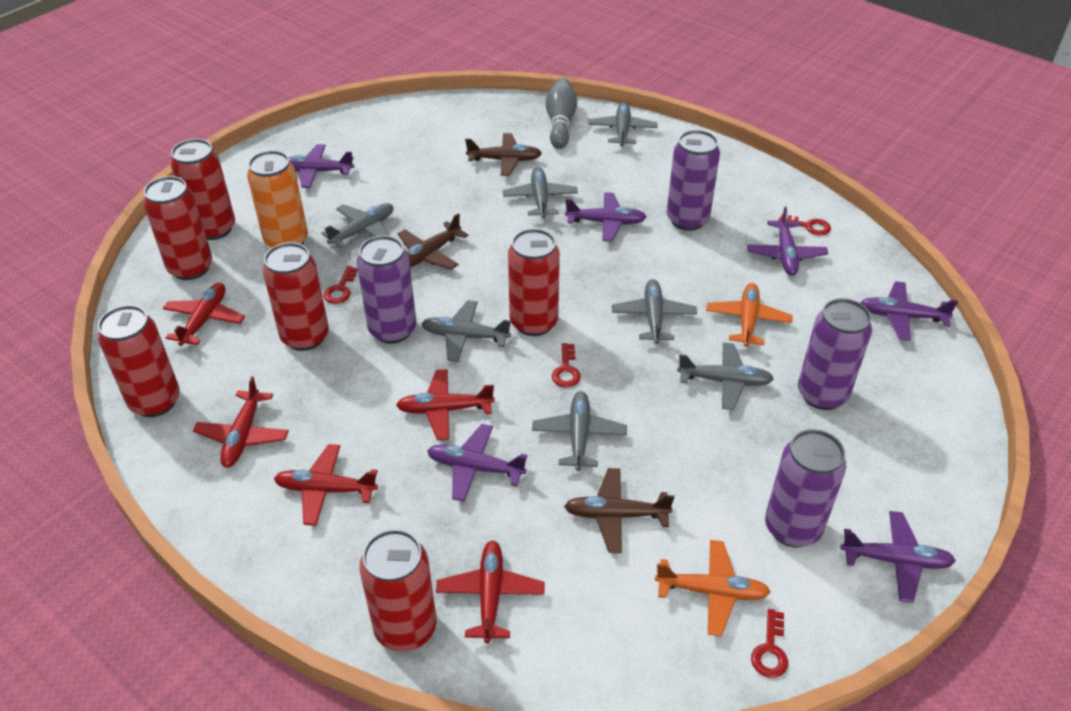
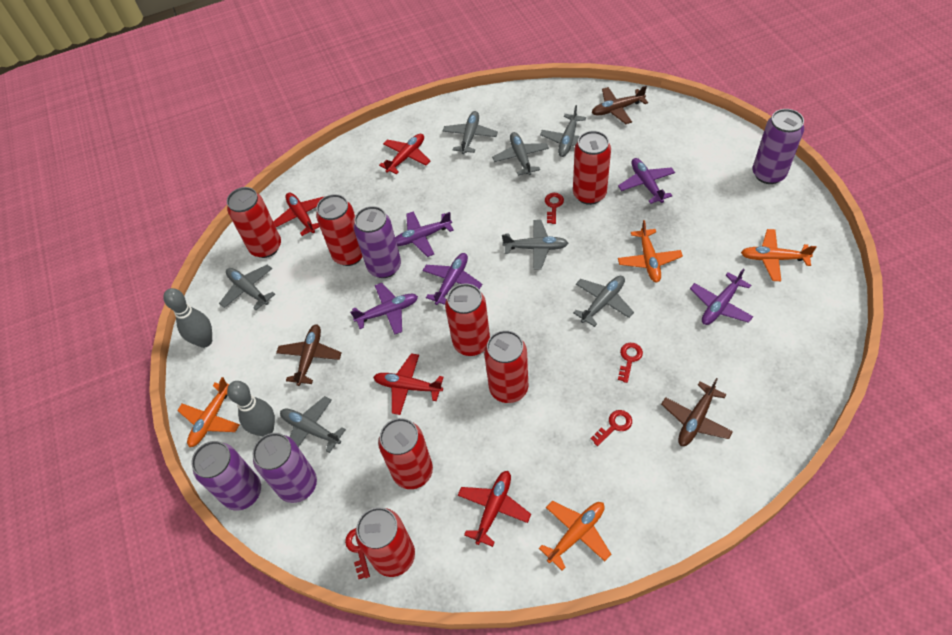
grey bowling pin: [546,78,577,149] = 1 -> [163,288,212,348] [227,381,275,436] = 2
orange can: [247,150,308,248] = 1 -> none = 0
orange plane: [655,540,770,636] [706,283,793,347] = 2 -> [177,377,240,447] [539,501,611,571] [618,220,683,283] [741,229,817,281] = 4
purple plane: [289,144,354,188] [427,424,527,502] [565,192,646,242] [747,207,828,276] [840,511,956,603] [861,281,958,341] = 6 -> [350,283,418,335] [395,212,454,257] [423,253,482,305] [618,158,675,204] [690,268,753,325] = 5
red can: [98,305,180,417] [143,176,212,280] [171,139,235,240] [263,242,329,351] [359,529,436,652] [508,229,560,336] = 6 -> [227,187,281,258] [316,194,363,266] [355,507,415,577] [378,418,433,489] [445,283,490,356] [484,330,528,403] [573,131,611,205] = 7
red plane: [163,283,245,346] [193,376,289,468] [274,444,378,526] [396,369,495,440] [436,541,544,643] = 5 -> [273,192,324,236] [373,353,444,415] [379,134,430,174] [458,471,531,547] = 4

